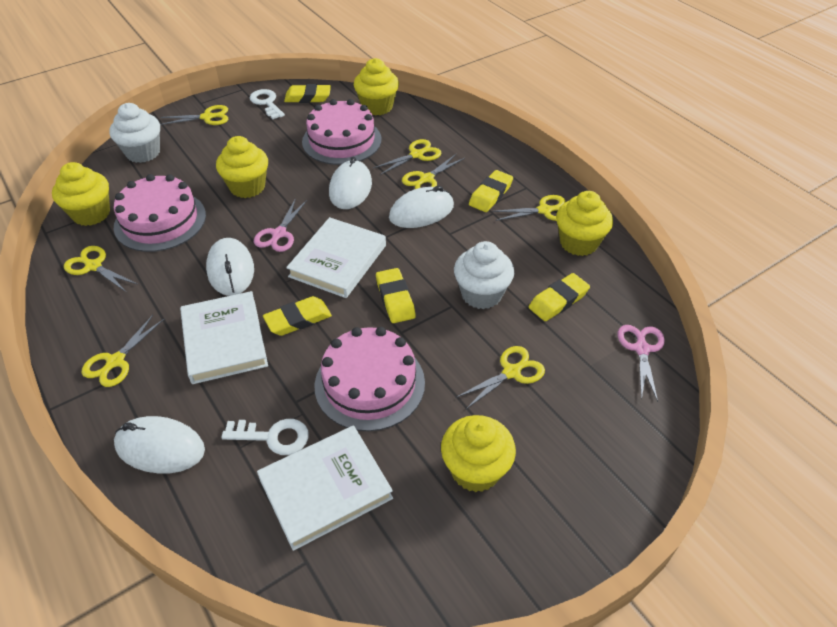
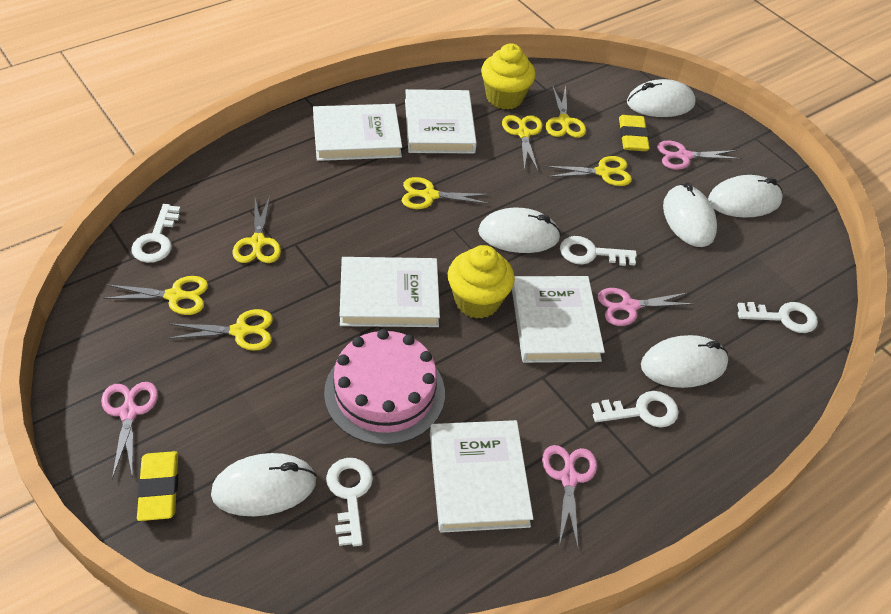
pink cake: [114,174,206,252] [302,99,381,165] [315,327,425,431] = 3 -> [324,329,445,445] = 1
pink scissors: [254,198,307,252] [618,325,665,402] = 2 -> [101,382,158,479] [542,445,597,548] [597,288,693,326] [657,140,741,170] = 4
white book: [180,291,268,384] [257,426,393,551] [286,217,386,298] = 3 -> [313,104,402,161] [340,257,440,327] [405,89,477,153] [430,420,534,533] [512,276,605,363] = 5
white cupcake: [109,103,160,163] [454,241,514,309] = 2 -> none = 0
white key: [221,419,309,455] [250,89,285,119] = 2 -> [131,204,181,263] [326,458,373,546] [560,236,637,266] [591,391,679,427] [737,302,818,333] = 5
white mouse: [114,416,205,474] [206,238,254,296] [329,157,372,209] [389,186,454,228] = 4 -> [211,453,317,516] [478,208,561,253] [627,79,696,117] [641,335,728,388] [663,182,717,247] [708,175,783,218] = 6
yellow cupcake: [52,162,110,226] [216,136,268,198] [354,58,399,115] [441,415,516,492] [556,191,613,256] = 5 -> [448,245,515,319] [481,44,536,109] = 2
yellow eraser: [263,296,332,336] [284,84,331,103] [376,268,416,323] [469,170,513,212] [529,273,590,321] = 5 -> [137,451,178,521] [619,115,650,151] = 2

